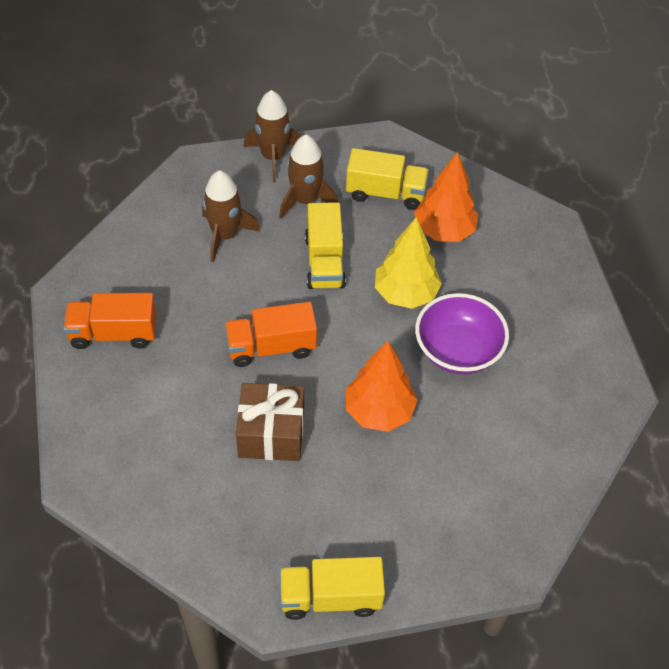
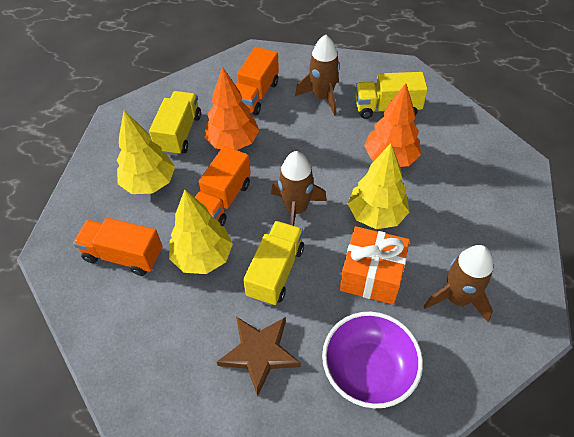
brown gift: [236,383,304,461] = 1 -> none = 0
brown star: none = 0 -> [217,317,301,396] = 1
orange gift: none = 0 -> [340,226,410,305] = 1
orange truck: [63,293,157,349] [225,302,317,367] = 2 -> [73,218,163,276] [195,146,251,226] [236,47,279,115] = 3
yellow tree: [375,217,442,309] = 1 -> [117,111,175,194] [169,190,233,274] [348,143,409,229] = 3

